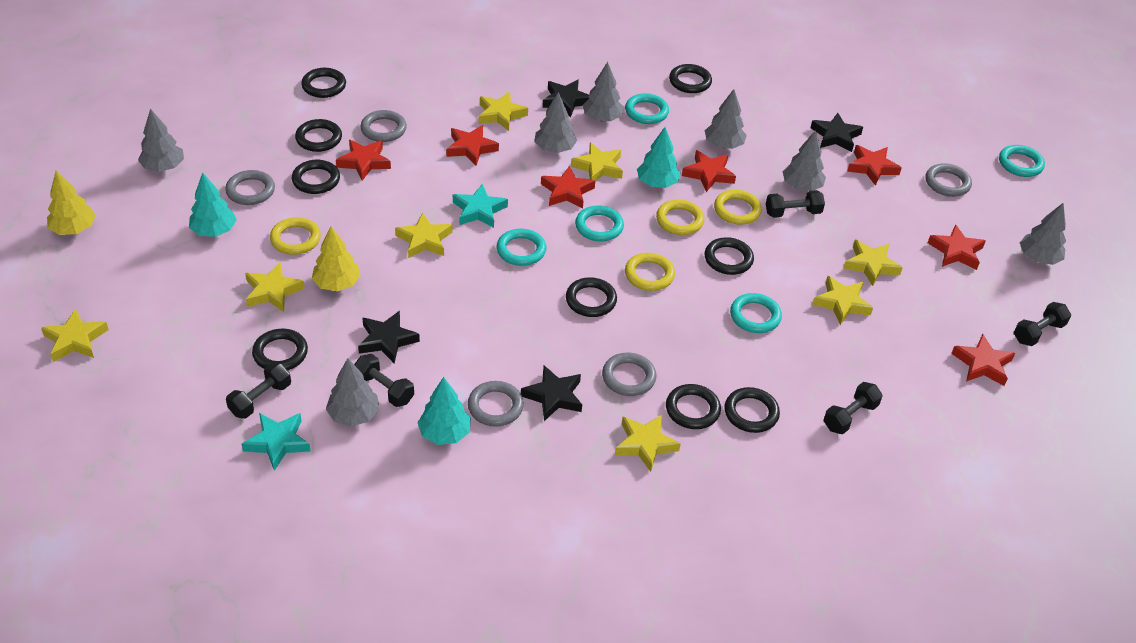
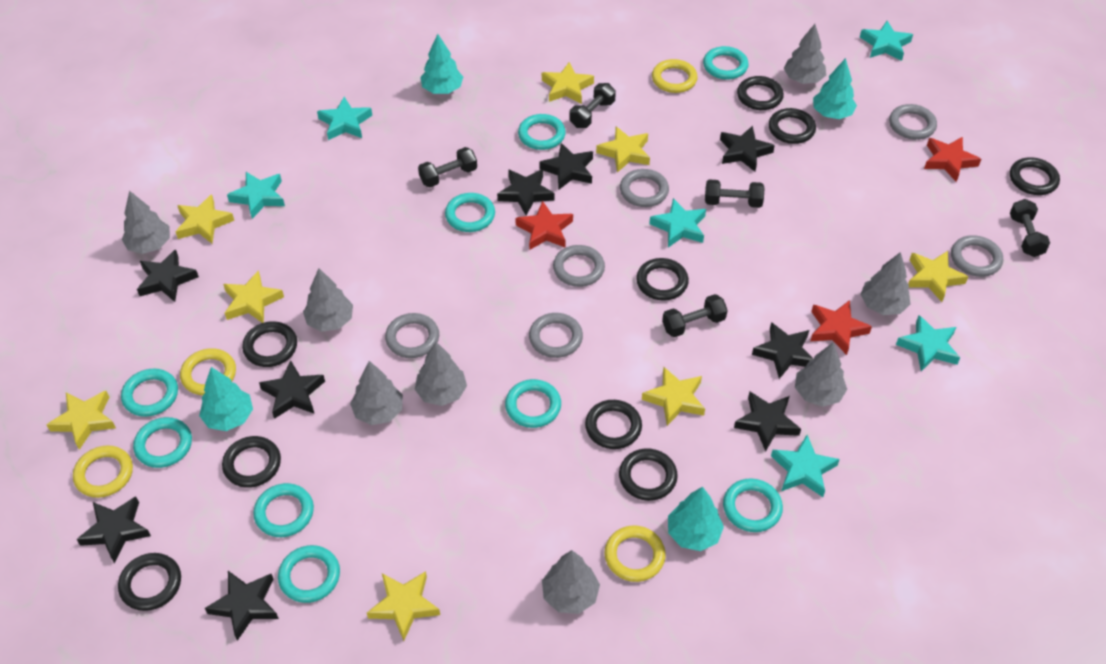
black star: [358,311,420,364] [521,365,582,421] [543,80,589,117] [811,113,863,152] = 4 -> [76,496,151,563] [137,249,199,302] [205,571,279,641] [259,360,325,419] [497,169,554,215] [539,143,593,190] [720,126,775,172] [734,392,801,451] [752,322,813,379] = 9
grey ring: [225,170,275,205] [361,110,407,142] [468,381,524,427] [602,353,656,396] [926,163,972,197] = 5 -> [385,313,439,358] [529,313,583,358] [553,245,605,287] [620,169,669,207] [889,104,937,140] [951,235,1003,277] = 6
grey tree: [138,108,184,172] [326,358,379,427] [534,92,577,153] [583,62,624,121] [705,89,747,149] [782,130,826,191] [1020,203,1066,265] = 7 -> [122,191,170,254] [303,268,353,332] [350,361,403,425] [415,342,467,406] [542,550,600,614] [784,24,826,84] [795,343,847,407] [860,252,910,315] = 8
red star: [336,140,391,181] [446,125,499,166] [541,166,595,209] [682,150,736,192] [847,145,902,186] [928,224,986,270] [951,334,1015,386] = 7 -> [515,201,573,250] [810,300,872,355] [924,137,981,182] = 3
turquoise ring: [497,229,546,266] [575,206,624,242] [625,93,669,124] [730,293,782,333] [999,145,1045,177] = 5 -> [121,369,178,417] [133,417,192,468] [253,483,314,537] [278,545,340,603] [445,193,495,232] [505,379,561,428] [518,114,566,150] [703,46,749,80] [723,478,783,532] = 9
turquoise star: [242,413,311,471] [453,184,508,228] = 2 -> [227,172,285,219] [317,97,372,140] [649,198,706,248] [771,435,840,497] [860,21,913,61] [896,315,960,371] = 6
turquoise tree: [189,173,237,237] [417,377,471,445] [637,127,680,188] = 3 -> [199,367,253,431] [420,34,463,94] [668,487,724,551] [813,58,857,119] = 4
yellow tree: [47,170,96,235] [312,226,361,291] = 2 -> none = 0

